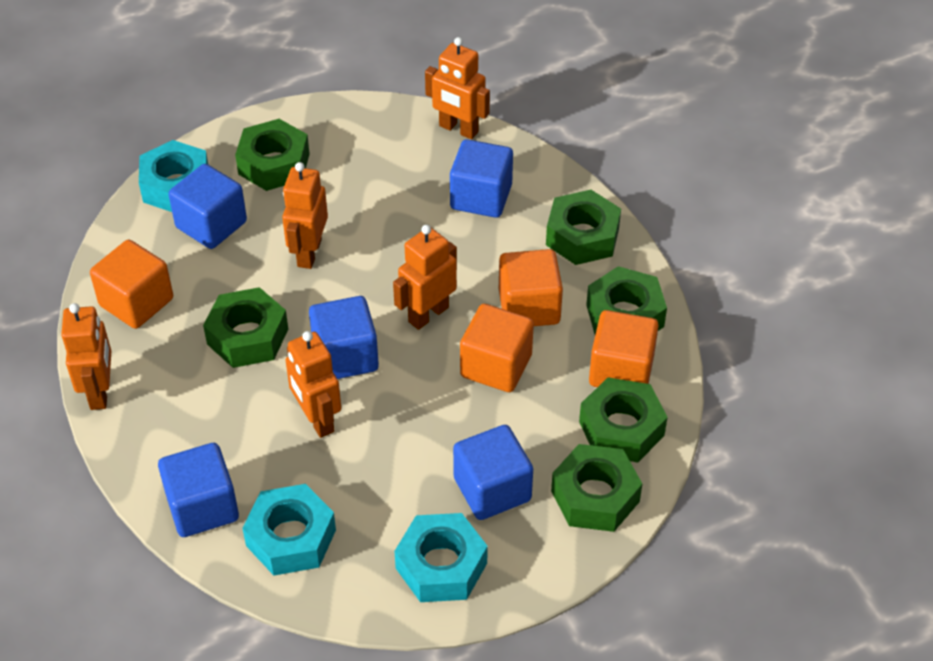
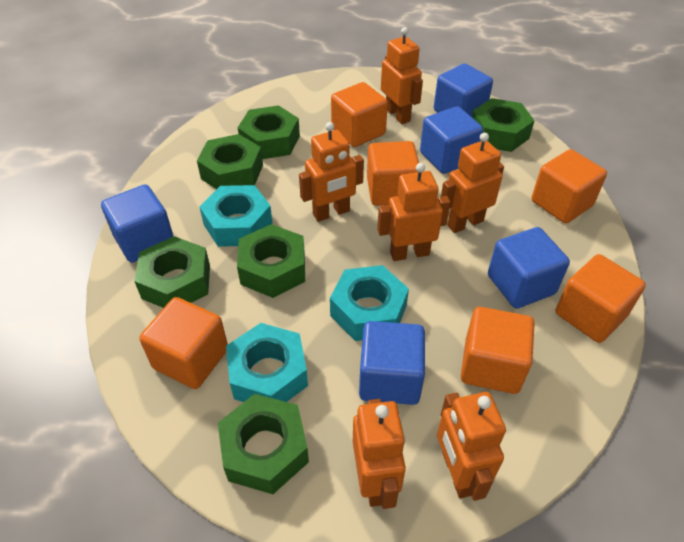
orange cube: [90,240,173,329] [460,304,534,392] [499,249,563,326] [589,310,659,387] = 4 -> [139,297,228,389] [331,82,388,147] [367,141,419,206] [461,307,534,394] [531,149,607,223] [555,254,646,343] = 6
orange robot: [61,303,111,410] [282,162,328,269] [285,331,341,438] [393,225,457,330] [425,37,490,139] = 5 -> [299,122,364,222] [353,399,406,509] [377,163,451,261] [381,27,423,124] [437,392,506,501] [441,133,504,233] = 6

